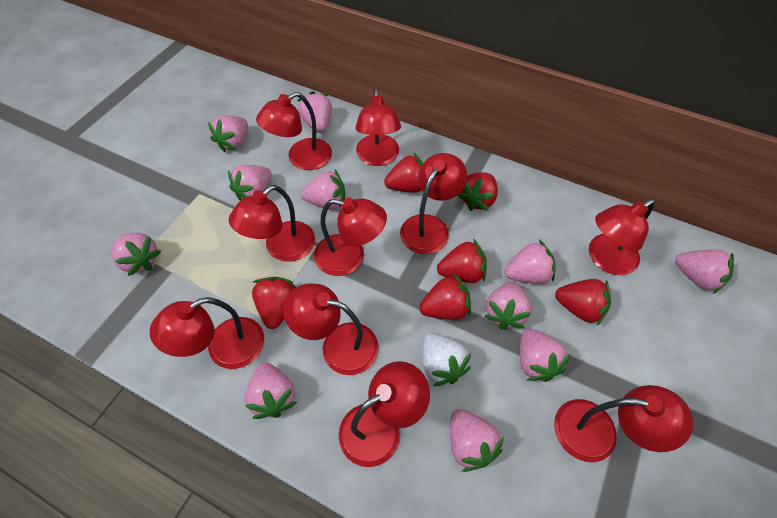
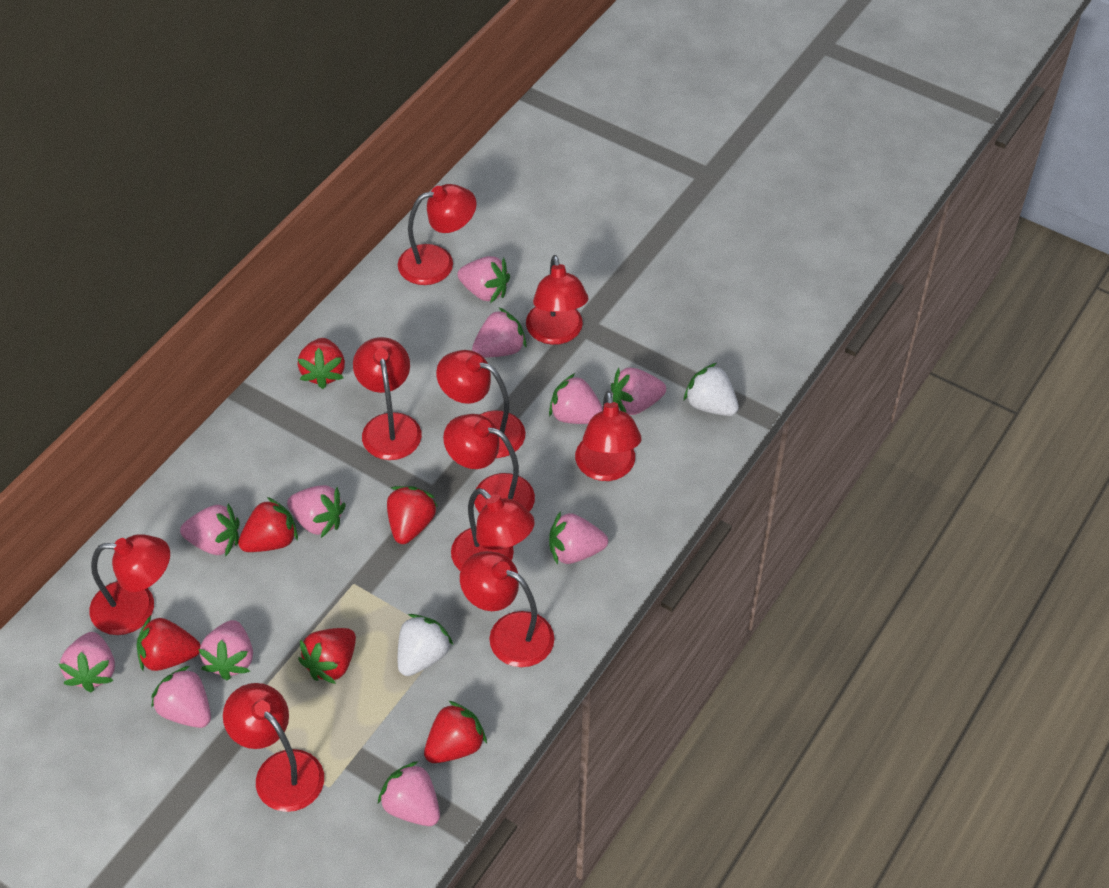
white strawberry: [423,333,471,386] = 1 -> [398,614,453,676] [684,363,739,416] = 2

